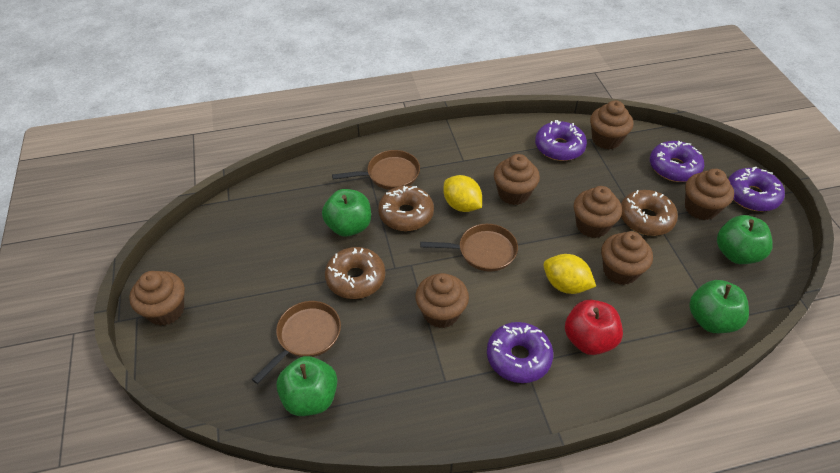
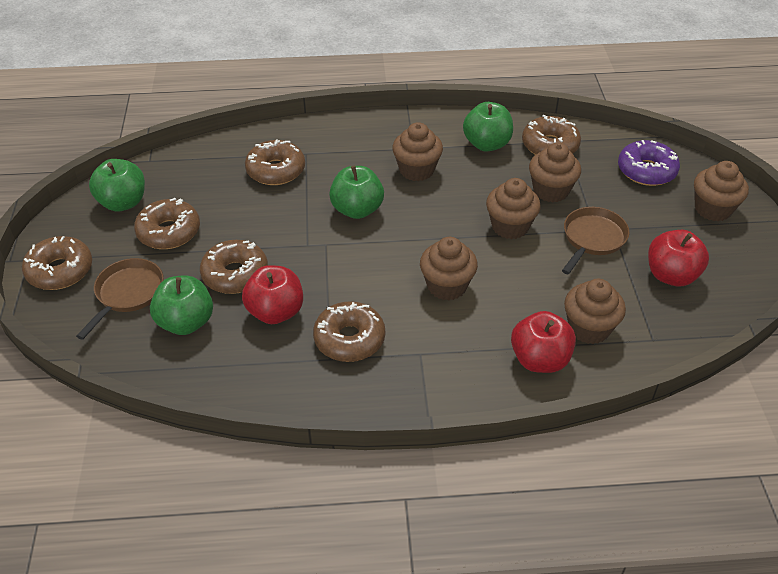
brown cupcake: [129,271,185,326] [415,273,469,328] [494,154,540,205] [574,186,622,238] [590,100,633,149] [601,231,653,285] [685,169,734,220] = 7 -> [392,122,443,181] [420,237,478,301] [486,178,541,239] [529,143,581,203] [564,279,626,344] [694,161,749,222] = 6
brown donut: [325,247,385,299] [378,186,434,231] [621,190,678,236] = 3 -> [22,236,92,290] [134,198,200,249] [200,240,268,294] [245,139,305,185] [313,301,385,362] [522,115,581,155] = 6
brown pan: [252,301,341,384] [332,150,420,190] [420,224,518,272] = 3 -> [76,258,164,340] [562,207,629,274] = 2
purple donut: [487,322,553,383] [535,120,587,161] [650,141,704,182] [728,167,785,212] = 4 -> [618,140,680,186] = 1
red apple: [565,300,623,355] = 1 -> [242,265,303,324] [511,311,576,373] [648,230,709,286] = 3
yellow lemon: [443,175,482,212] [544,254,596,294] = 2 -> none = 0

